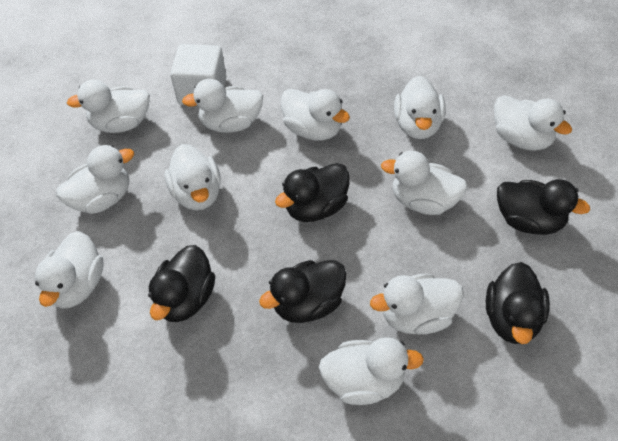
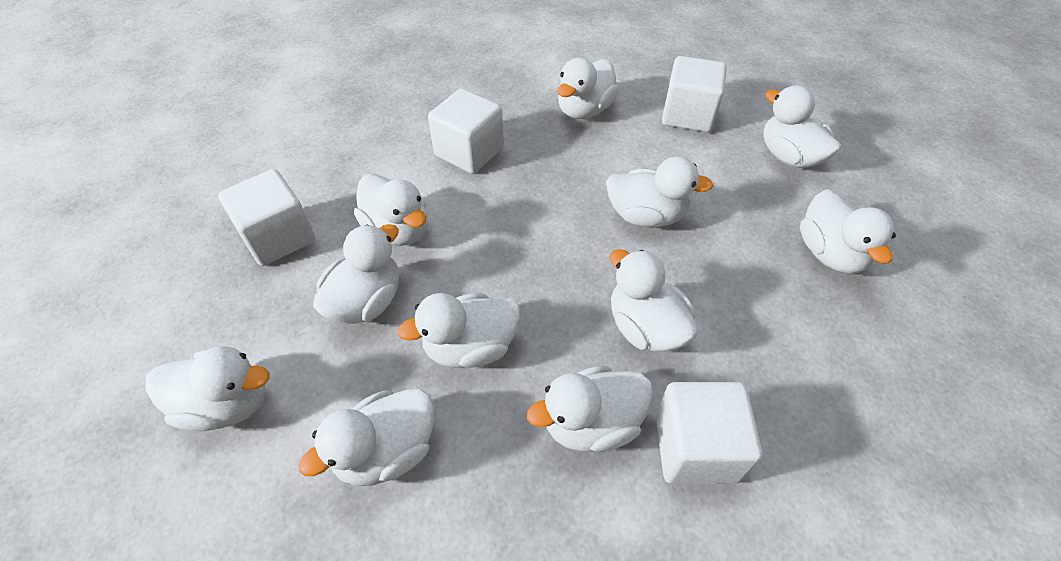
black duck: [148,245,215,322] [259,260,346,323] [275,163,349,222] [486,262,550,344] [497,179,590,235] = 5 -> none = 0
white cube: [170,44,227,106] = 1 -> [218,169,315,266] [428,88,504,174] [656,382,762,484] [662,56,727,132] = 4

